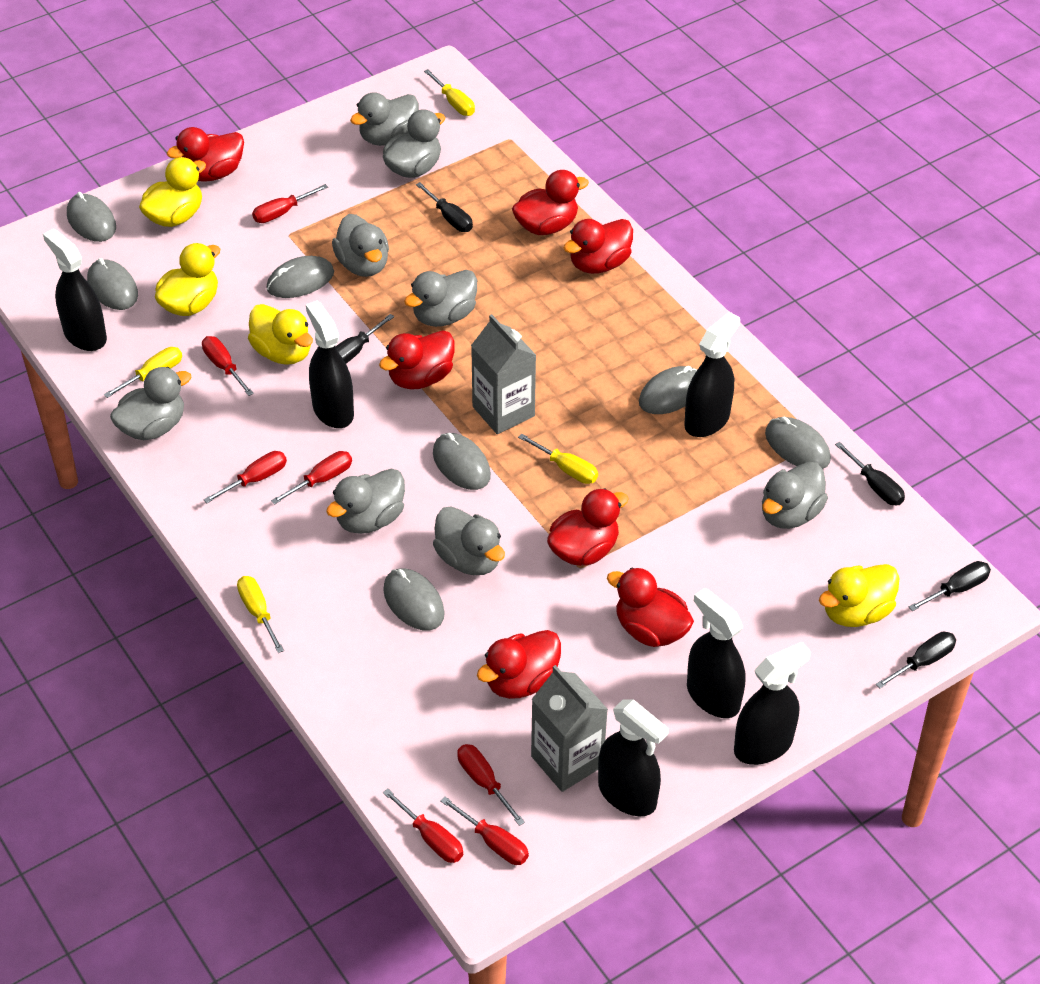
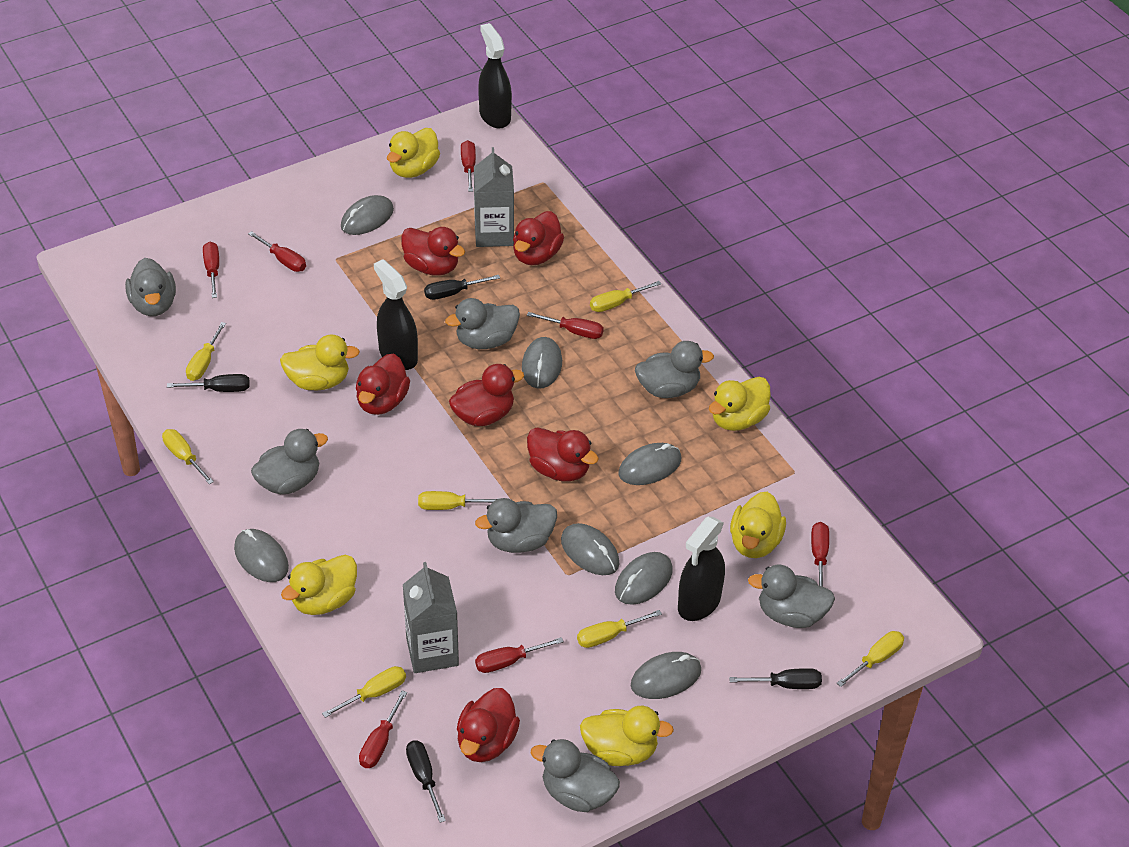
black screwdriver: [335,314,394,364] [416,182,473,232] [835,442,905,506] [875,632,956,689] [909,561,991,611] = 5 -> [167,374,250,392] [406,740,446,823] [424,275,500,300] [729,668,822,689] = 4
black spray bottle: [43,229,107,351] [306,301,354,428] [598,699,669,816] [684,312,740,437] [687,588,745,718] [734,642,811,765] = 6 -> [374,259,418,370] [478,23,512,129] [678,517,725,621] = 3
grey duck: [110,367,191,440] [326,469,405,534] [332,214,389,277] [350,92,419,146] [383,109,445,178] [404,270,477,327] [433,506,505,575] [762,462,828,529] = 8 -> [125,258,176,316] [251,429,328,494] [445,298,520,349] [475,498,557,553] [531,739,620,812] [635,341,714,398] [748,565,835,628] = 7
red duck: [167,127,244,182] [379,330,455,390] [477,630,561,699] [512,170,589,235] [547,488,629,566] [563,219,633,274] [607,568,694,647] = 7 -> [356,354,410,415] [401,227,465,276] [449,364,524,426] [457,688,520,762] [513,211,564,265] [527,427,599,482] = 6
yellow duck: [139,157,206,227] [155,243,220,316] [248,304,313,365] [819,564,899,627] = 4 -> [280,334,360,391] [281,555,357,615] [387,128,440,178] [580,706,674,766] [709,377,771,431] [730,492,786,558] = 6
yellow screwdriver: [104,347,182,398] [237,576,284,653] [424,69,475,116] [518,433,598,484] = 4 -> [162,429,214,485] [186,322,226,381] [322,666,406,718] [418,491,500,510] [577,610,662,648] [590,281,661,312] [837,631,904,687] = 7

